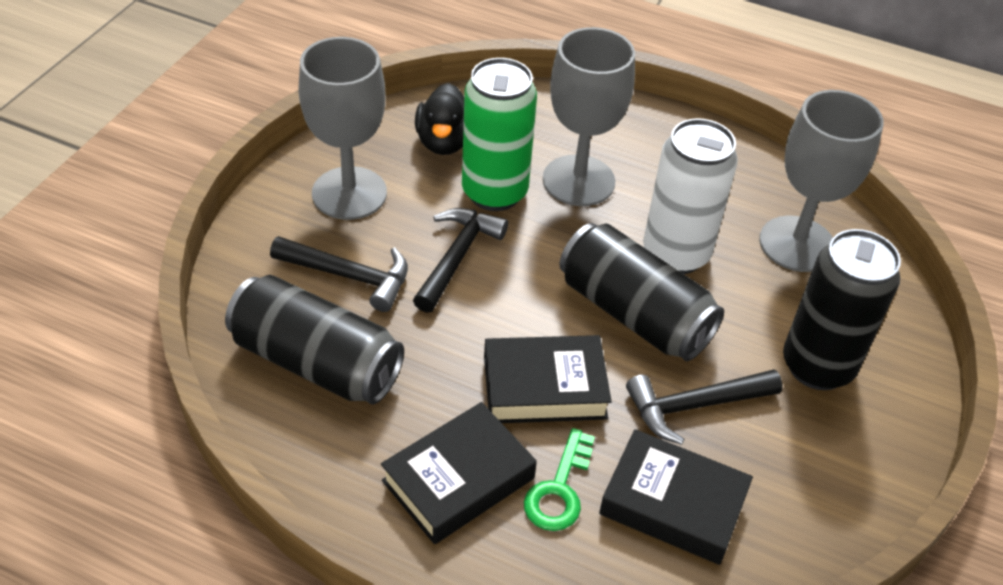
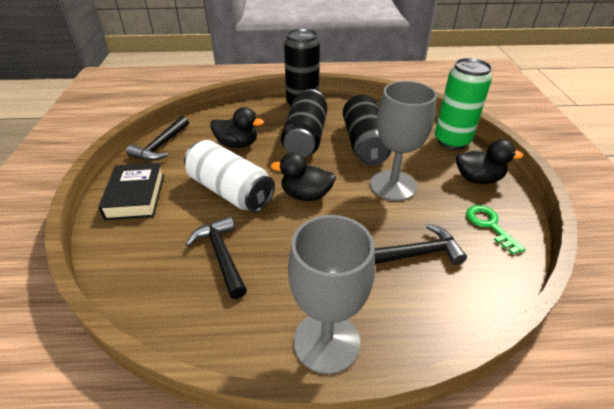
black book: [381,402,537,544] [484,335,612,423] [599,429,753,565] = 3 -> [98,163,164,220] = 1
black duck: [415,83,464,155] = 1 -> [210,107,264,148] [270,152,336,201] [456,139,523,184] = 3
grey goblet: [298,37,387,220] [543,27,635,206] [759,90,884,272] = 3 -> [288,215,375,374] [370,81,437,201] = 2

